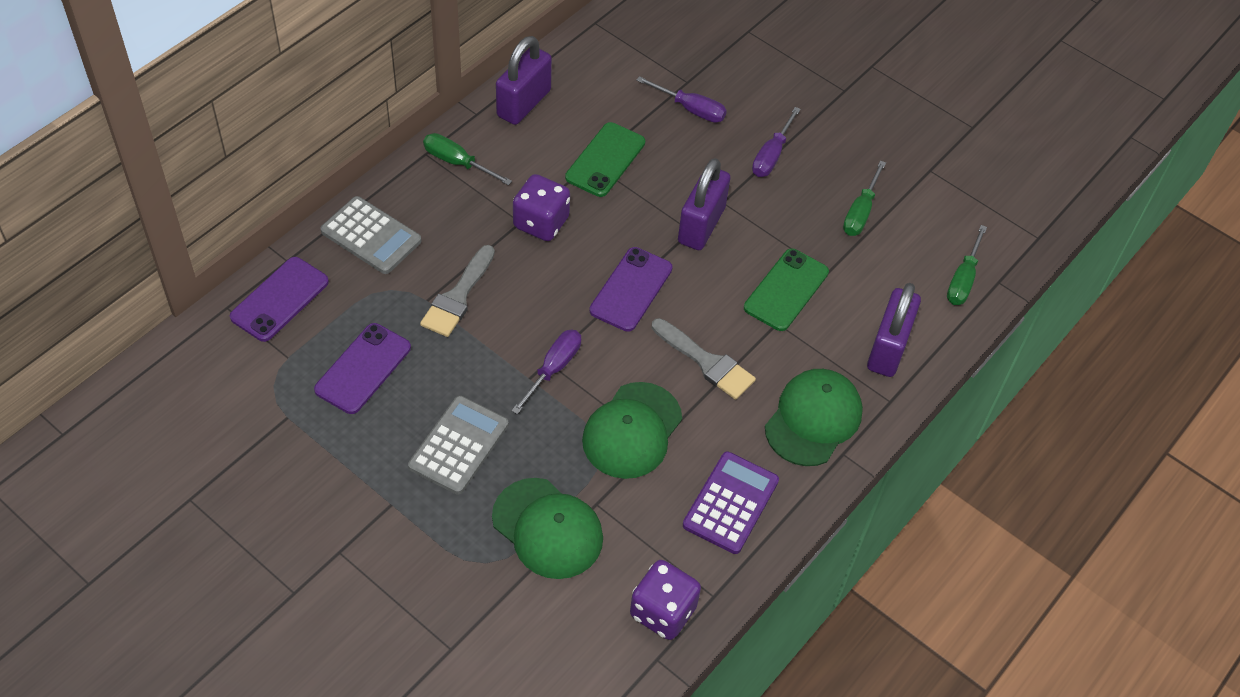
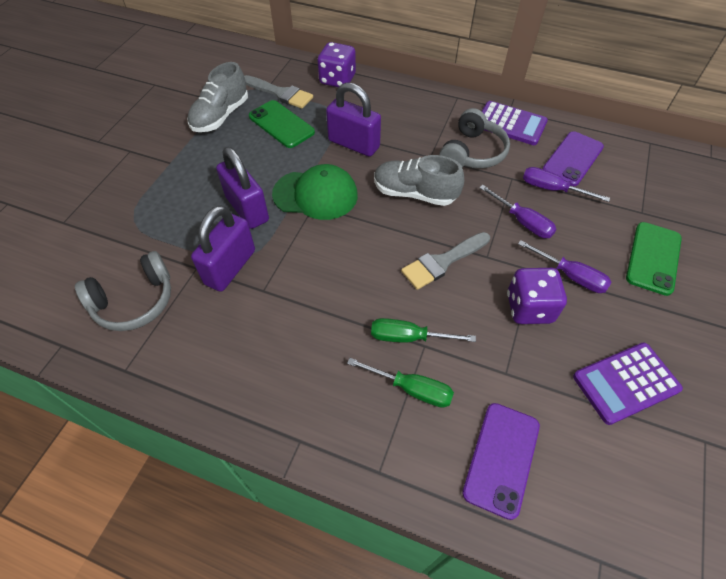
green cap: [492,478,603,579] [582,382,682,479] [765,369,863,466] = 3 -> [272,164,358,220] = 1
green screwdriver: [423,133,512,185] [843,160,886,236] [947,225,987,305] = 3 -> [347,358,454,408] [371,318,476,343] = 2
grey calculator: [320,196,422,274] [408,396,509,495] = 2 -> none = 0
grey headphones: none = 0 -> [75,251,171,331] [439,108,510,168] = 2
grey shoe: none = 0 -> [187,62,248,132] [374,155,464,206] = 2
purple calculator: [683,452,779,554] = 1 -> [482,101,548,145] [573,343,683,425] = 2
purple phone: [230,257,329,342] [314,323,411,414] [590,247,673,332] = 3 -> [462,403,540,520] [543,131,604,186] = 2

